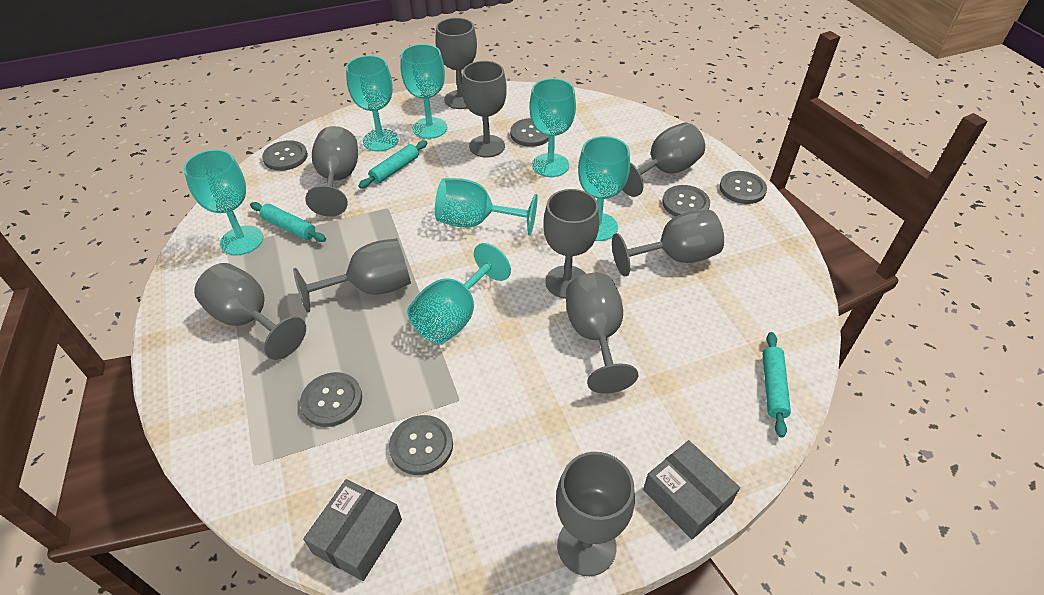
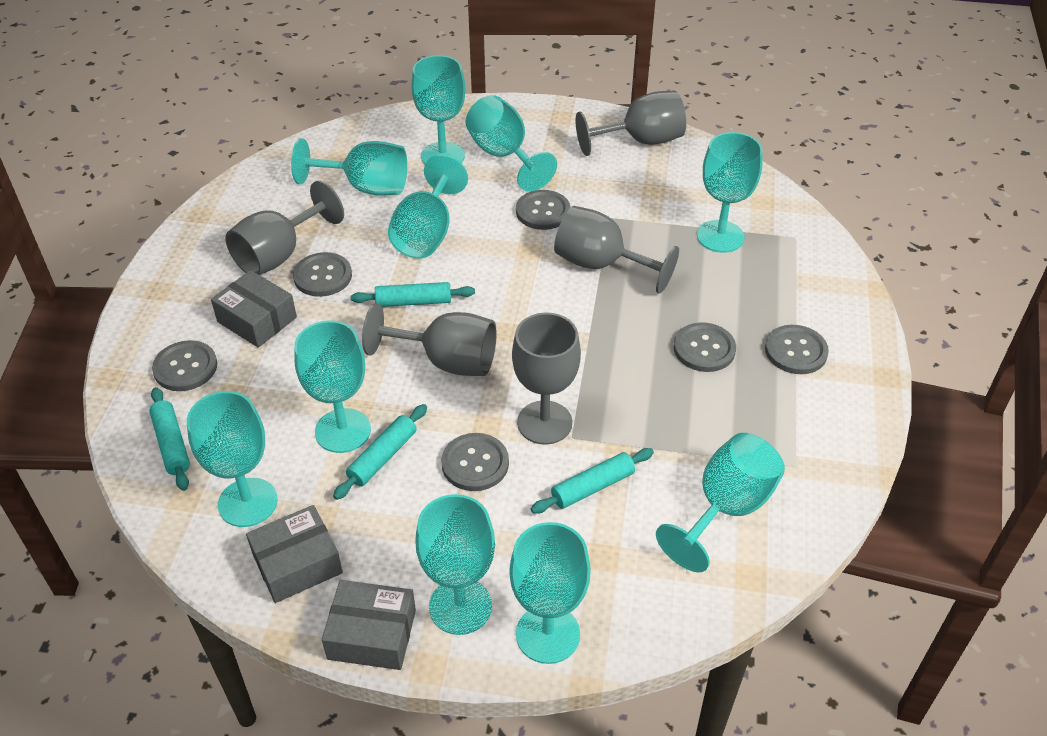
grey box: [303,479,402,581] [643,440,740,539] = 2 -> [211,270,297,348] [246,505,343,603] [322,580,416,670] = 3
grey goblet: [194,263,306,360] [293,238,411,312] [306,126,358,217] [435,18,477,109] [462,61,507,157] [543,189,600,299] [556,452,635,576] [566,273,639,393] [612,210,724,277] [623,123,705,197] = 10 -> [225,181,344,275] [362,303,497,376] [512,312,581,445] [554,206,679,294] [576,91,686,156] = 5
turquoise goblet: [183,149,263,255] [346,55,399,151] [401,44,447,139] [407,243,511,344] [435,178,538,235] [529,78,576,177] [578,136,630,241] = 7 -> [187,391,278,527] [291,138,407,196] [294,320,371,453] [388,155,468,258] [411,55,465,164] [415,494,495,635] [466,95,557,192] [509,522,591,664] [656,433,785,572] [697,132,763,253] = 10
turquoise rolling pin: [250,202,326,242] [358,140,427,189] [763,332,791,438] = 3 -> [149,387,190,491] [333,404,427,500] [351,282,475,307] [531,448,654,514] = 4

